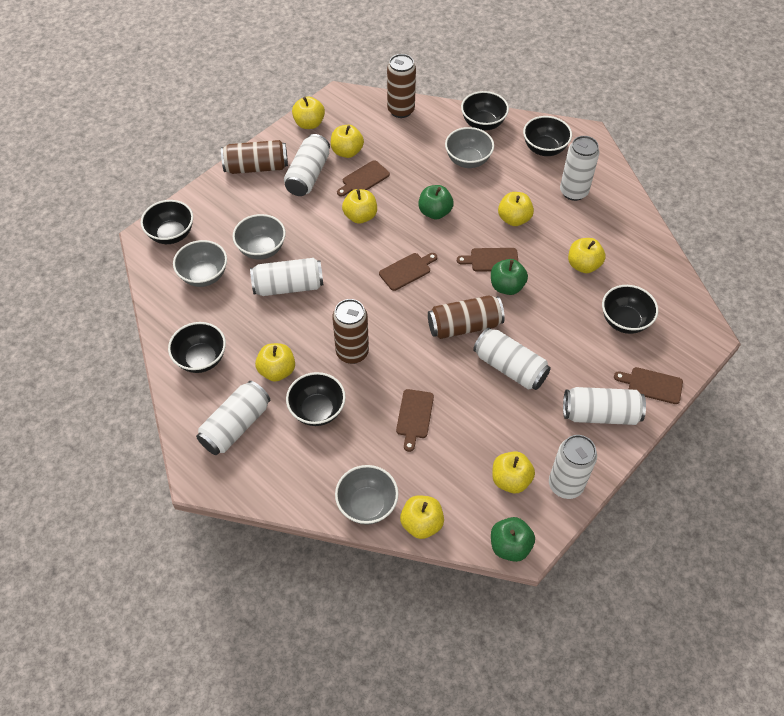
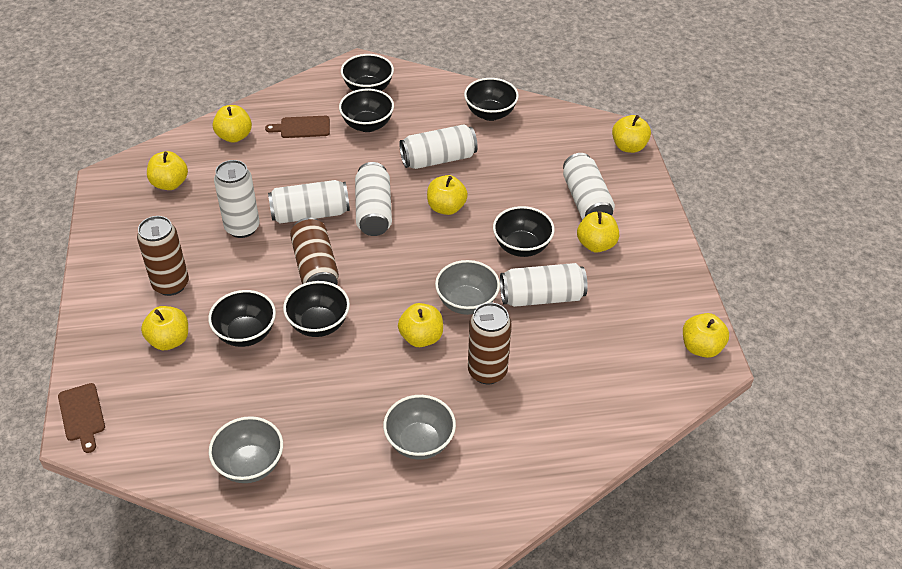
brown can: [221,140,288,174] [332,299,369,364] [387,54,416,118] [428,295,505,339] = 4 -> [137,216,189,296] [290,217,339,285] [468,303,512,384] = 3
brown cutting board: [337,160,390,197] [379,253,437,291] [396,389,434,452] [457,248,518,272] [614,367,683,404] = 5 -> [58,383,105,453] [265,116,330,138] = 2
green apple: [418,185,454,220] [491,259,528,295] [491,517,535,562] = 3 -> none = 0
grey bowl: [173,240,227,287] [233,214,286,260] [335,465,399,525] [445,127,494,168] = 4 -> [209,416,283,483] [383,395,456,460] [435,260,500,315] = 3
white can: [196,381,270,455] [250,258,323,296] [284,134,330,196] [473,327,551,390] [549,435,597,499] [560,136,599,201] [563,387,646,425] = 7 -> [214,160,260,238] [268,180,350,223] [355,162,392,236] [399,124,478,169] [500,263,588,307] [563,153,615,219] = 6

